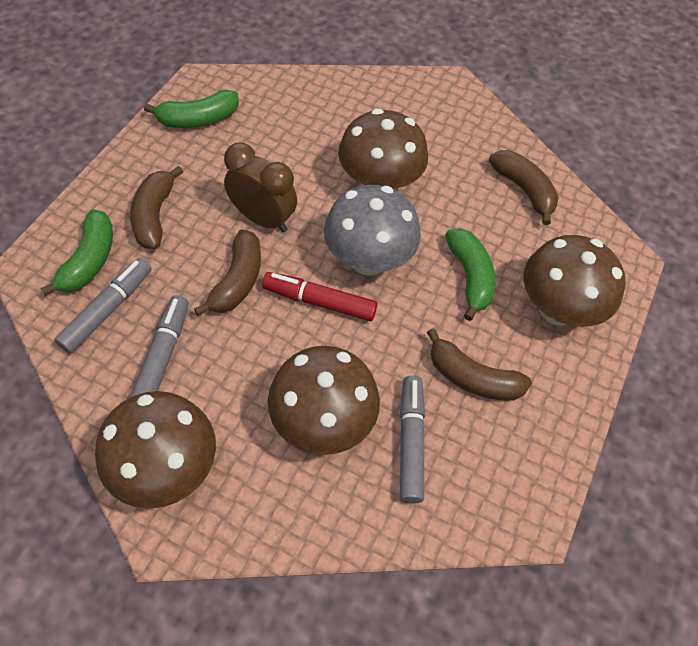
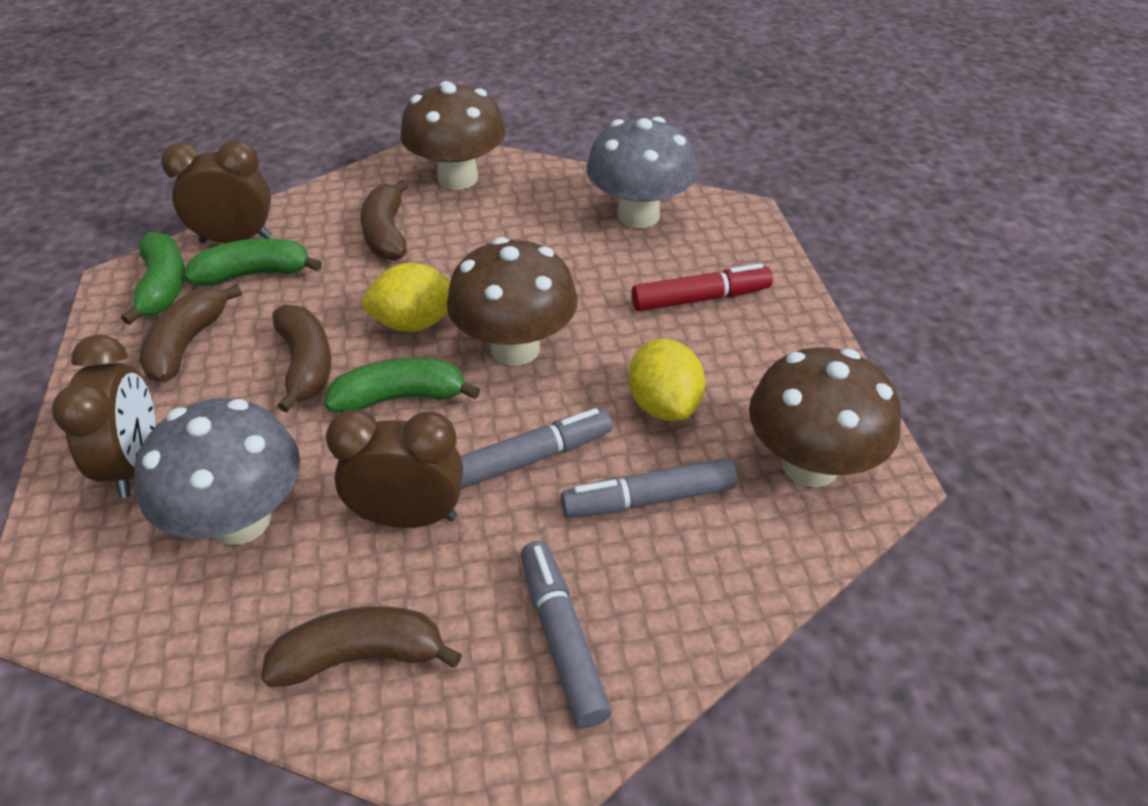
brown clock: [224,143,297,232] = 1 -> [52,335,156,498] [161,140,272,243] [326,410,463,528] = 3
brown mushroom: [95,391,216,509] [268,346,380,455] [338,108,428,190] [524,235,626,327] = 4 -> [400,81,506,190] [447,237,578,366] [749,347,901,487] = 3
grey mushroom: [324,185,421,275] = 1 -> [135,398,300,545] [586,116,697,228] = 2
yellow lemon: none = 0 -> [362,263,451,332] [628,339,705,421] = 2

